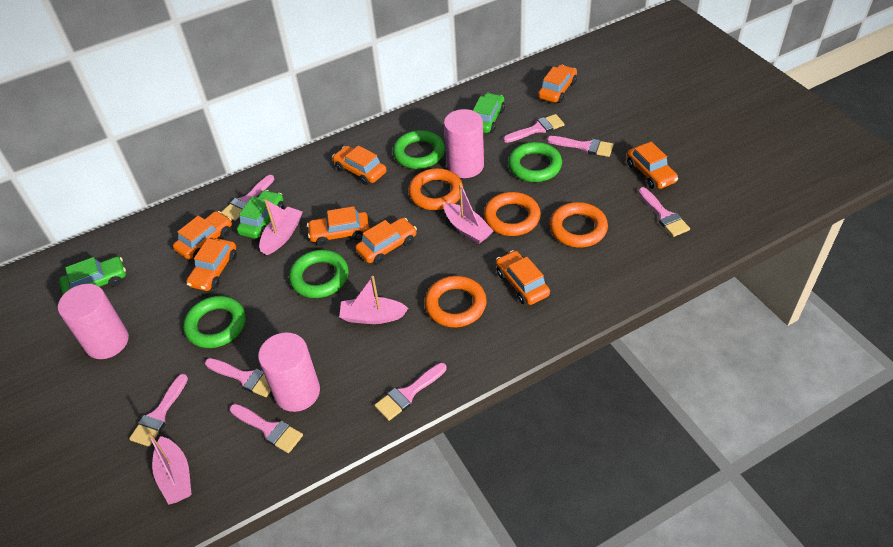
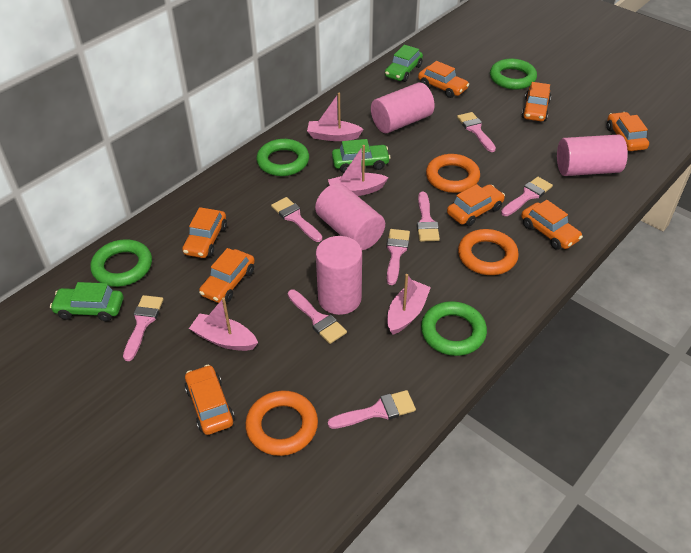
orange ring: [408,168,463,210] [425,276,487,327] [484,192,541,236] [549,202,608,248] = 4 -> [245,390,318,456] [426,154,480,193] [458,229,519,275] = 3
pink cylinder: [58,284,129,359] [258,332,320,412] [444,109,484,178] = 3 -> [315,183,385,250] [316,236,362,315] [371,82,435,133] [557,134,628,176] = 4

